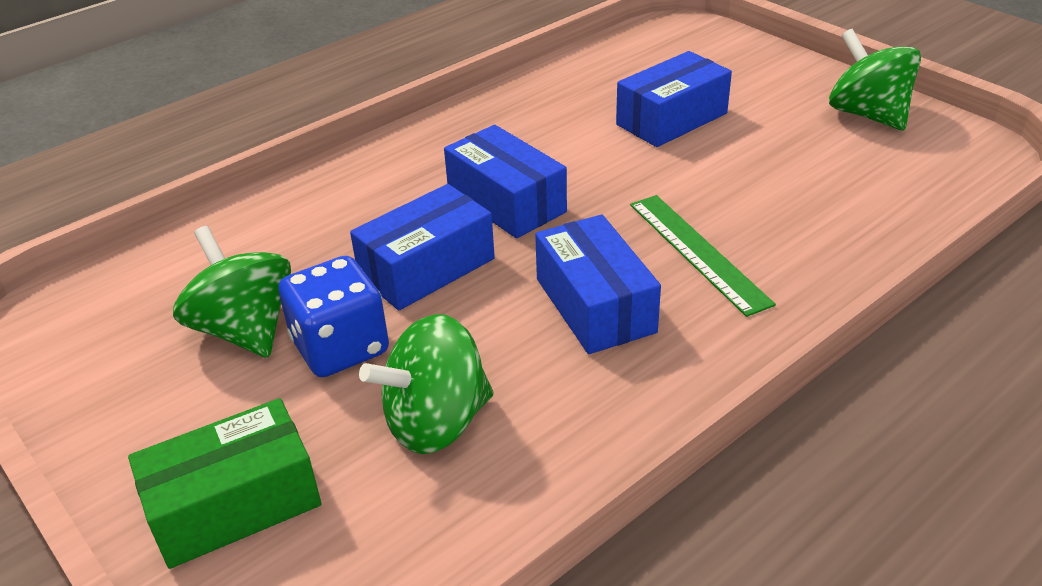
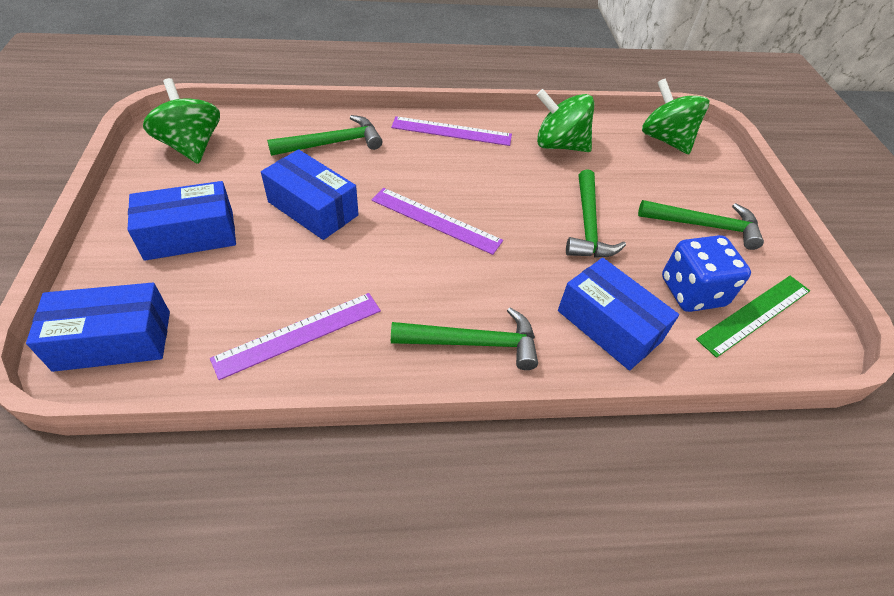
green box: [128,398,321,569] = 1 -> none = 0
green hammer: none = 0 -> [267,115,383,156] [391,308,538,370] [566,169,626,258] [638,200,764,250] = 4
purple ruler: none = 0 -> [210,293,381,380] [371,188,503,255] [391,116,512,146] = 3

